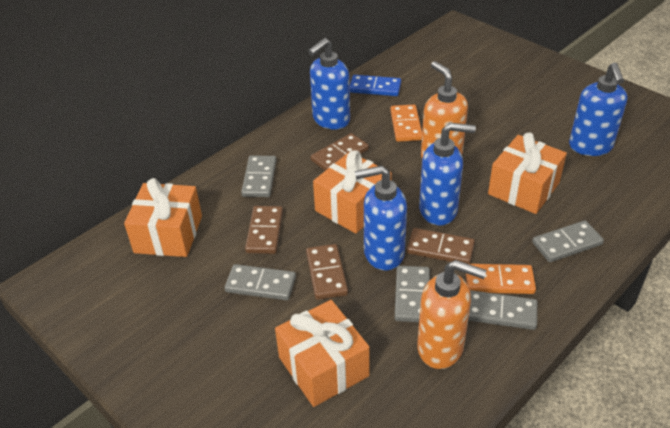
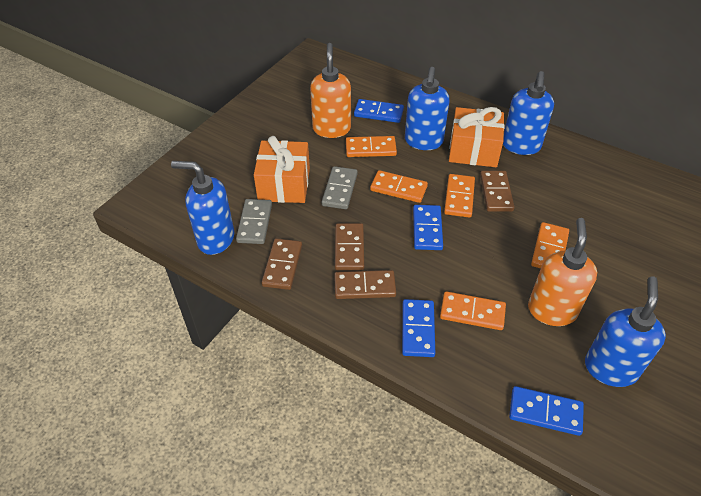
blue domino: [350,75,401,96] = 1 -> [354,99,404,123] [402,299,435,357] [413,205,443,250] [509,386,584,436] = 4
grey domino: [225,264,296,300] [241,156,277,197] [395,266,430,322] [468,290,537,330] [532,220,604,262] = 5 -> [236,199,272,244] [322,166,358,209] = 2
orange domino: [390,105,422,142] [466,264,536,294] = 2 -> [346,136,397,157] [370,170,428,203] [440,291,506,330] [444,174,475,218] [531,222,569,268] = 5
orange gift: [124,178,202,257] [275,300,370,407] [313,150,392,234] [488,133,567,214] = 4 -> [254,136,310,203] [449,107,505,167] = 2

